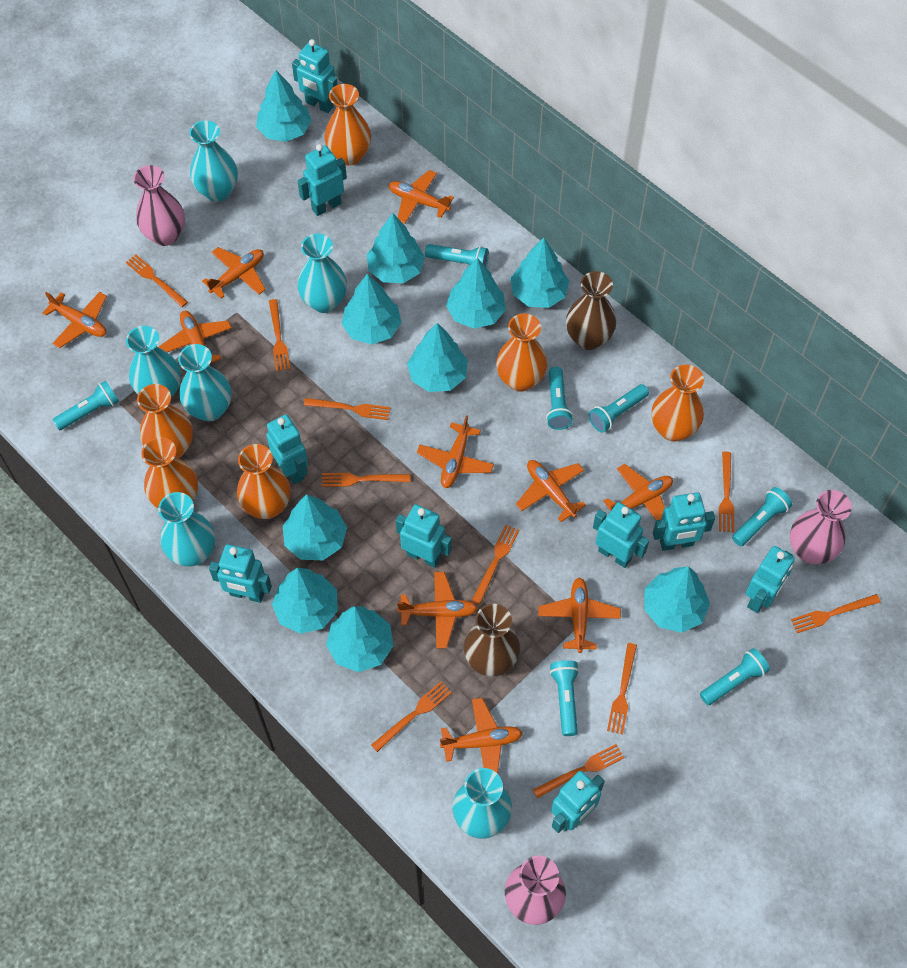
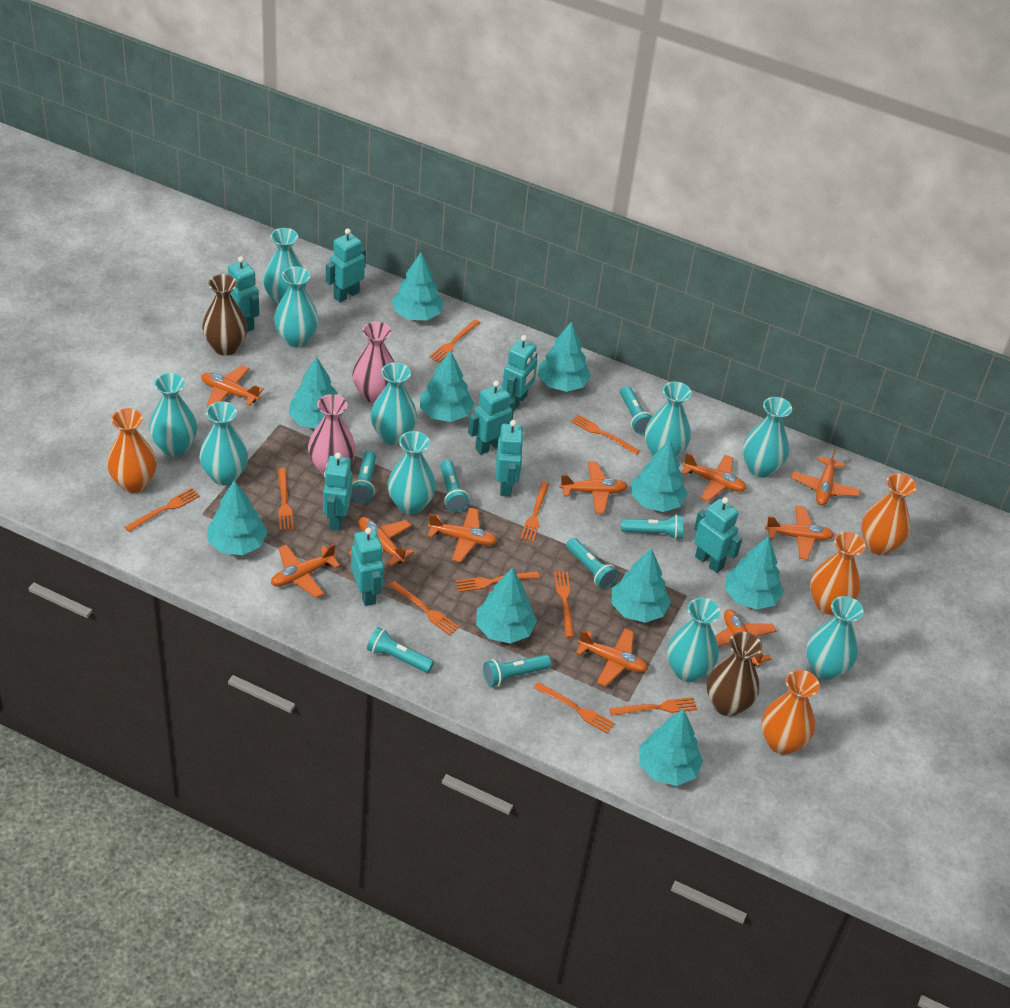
orange vase: [137,384,193,458] [141,437,198,508] [237,444,290,519] [324,84,371,166] [496,313,547,392] [652,364,704,442] = 6 -> [107,408,157,493] [761,670,820,755] [810,532,866,615] [861,473,916,555] = 4
pink vase: [133,165,185,246] [505,856,566,925] [790,490,852,564] = 3 -> [308,394,356,475] [352,322,394,403] = 2
turquoise robot: [209,544,272,603] [266,414,308,484] [292,39,337,113] [297,144,347,216] [396,504,452,568] [551,771,605,833] [593,502,649,568] [653,492,715,551] [746,546,795,613] = 9 -> [228,256,259,332] [323,453,352,531] [326,228,366,302] [351,527,384,606] [468,381,515,455] [496,420,524,497] [502,335,538,411] [694,497,742,573] = 8
turquoise vase: [126,326,181,398] [158,492,215,567] [178,344,231,422] [189,120,238,202] [298,234,347,313] [453,768,512,839] = 6 -> [149,373,197,457] [199,401,248,486] [263,228,307,306] [274,266,319,347] [371,362,417,445] [388,431,436,515] [645,382,692,457] [667,598,720,682] [743,397,792,478] [806,596,864,680] = 10

